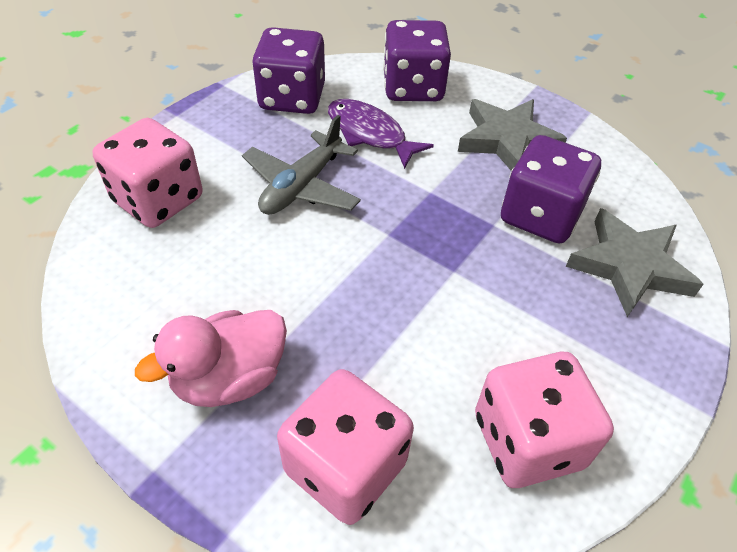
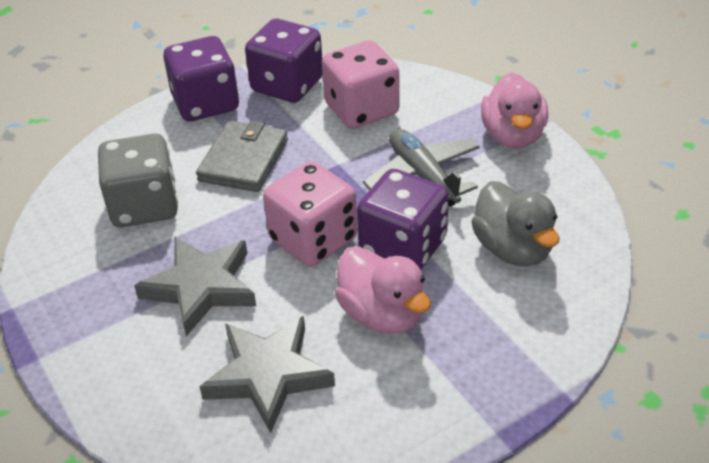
grey dice: none = 0 -> [98,133,178,227] = 1
grey duck: none = 0 -> [471,181,560,267] = 1
grey wallet: none = 0 -> [196,120,288,192] = 1
pink dice: [93,118,202,228] [277,369,414,525] [475,352,614,488] = 3 -> [263,161,358,267] [322,40,400,129] = 2
pink duck: [135,310,287,407] = 1 -> [335,246,431,334] [481,72,548,149] = 2
purple fish: [328,99,434,169] = 1 -> none = 0

